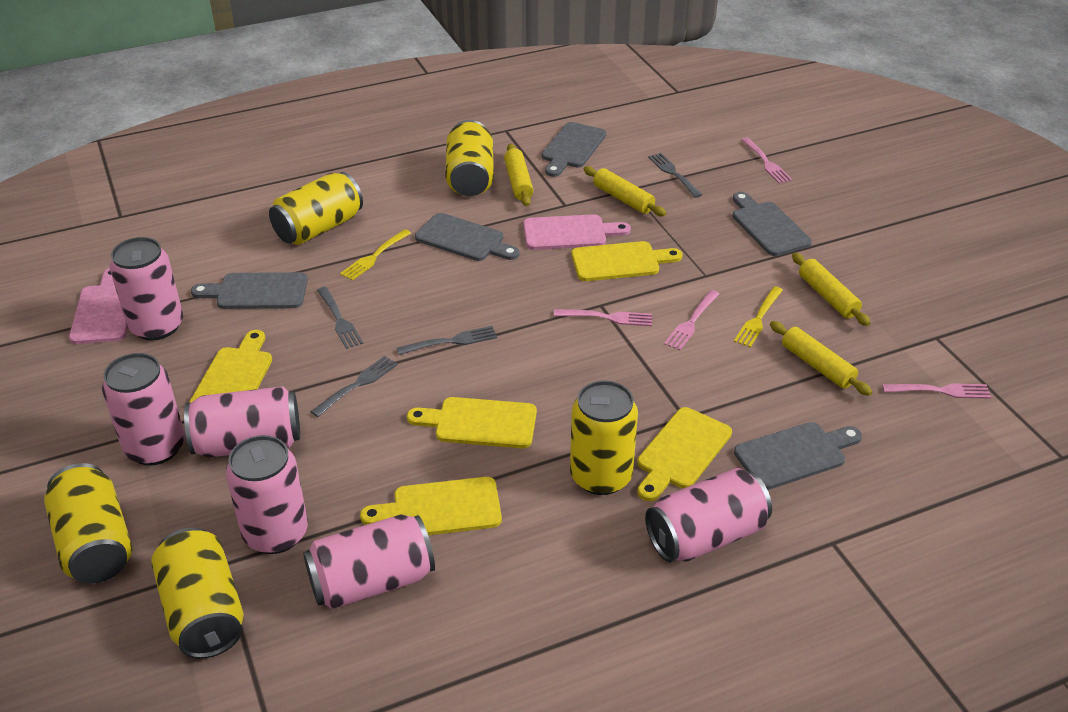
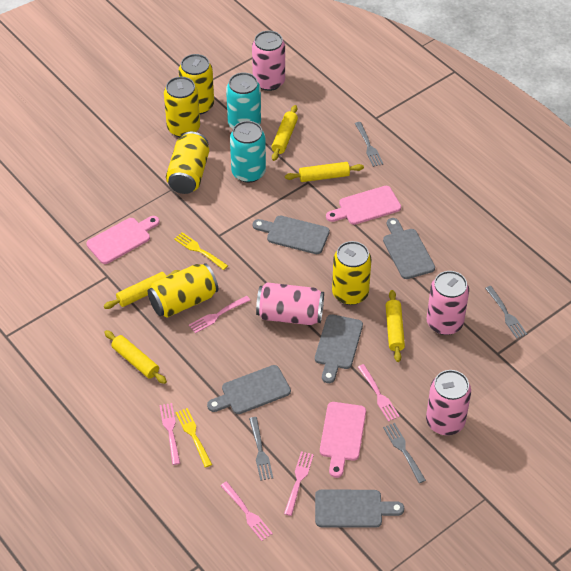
pink can: [102,353,185,465] [110,237,183,340] [184,386,300,458] [226,435,308,554] [303,514,435,609] [645,468,772,562] = 6 -> [252,31,285,91] [256,282,324,325] [426,271,469,335] [426,370,471,435] = 4
pink cutting board: [69,268,128,344] [523,214,631,250] = 2 -> [86,216,160,264] [320,402,366,478] [326,186,401,225] = 3
pink fork: [554,309,652,326] [664,290,719,350] [741,137,792,184] [882,383,991,399] = 4 -> [160,403,180,465] [189,296,250,333] [221,481,273,541] [284,451,314,516] [358,364,400,422] = 5
turquoise can: none = 0 -> [226,72,261,129] [230,121,266,183] = 2
yellow cutting board: [189,330,272,403] [360,477,502,535] [407,397,537,448] [571,241,683,281] [637,407,732,501] = 5 -> none = 0
yellow rolling pin: [504,144,533,206] [584,166,666,216] [770,321,872,396] [792,253,870,326] = 4 -> [104,270,180,309] [104,330,167,384] [271,105,298,161] [285,162,364,182] [385,290,405,362] = 5

